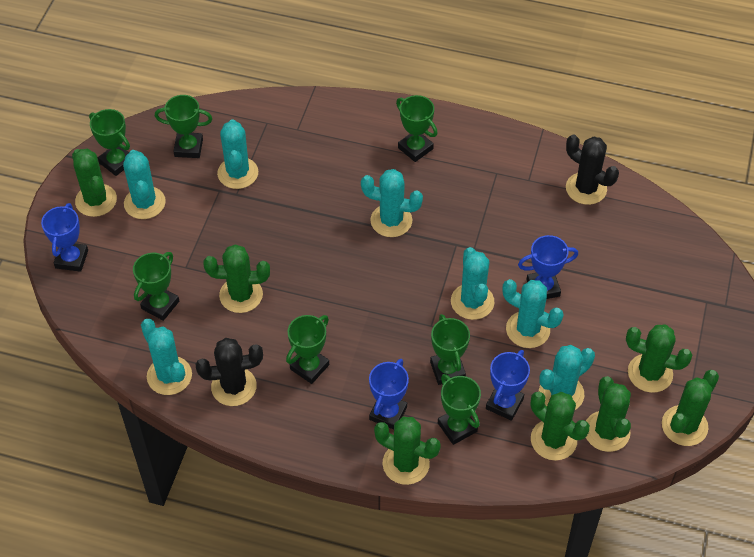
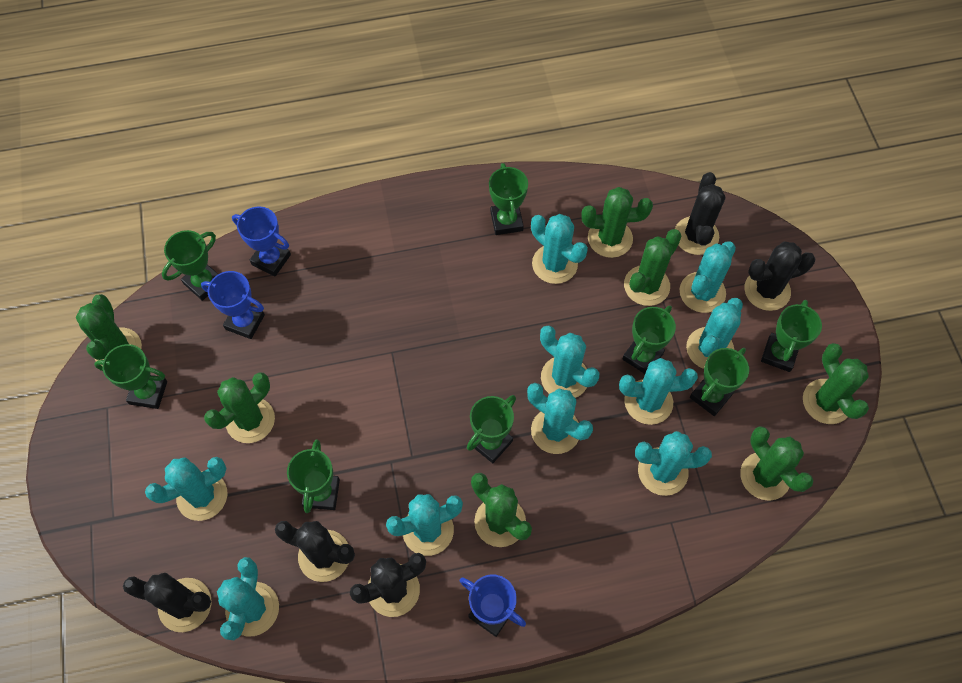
black cactus: [195,338,263,406] [566,134,619,205] = 2 -> [123,573,212,632] [275,521,355,582] [349,553,426,617] [675,172,726,255] [744,242,816,311] = 5
blue trophy: [41,203,88,272] [369,359,409,429] [486,350,530,421] [518,235,578,299] = 4 -> [201,271,265,339] [232,206,291,276] [460,574,526,637] = 3
green trophy: [89,109,130,176] [133,252,179,321] [155,95,212,158] [286,315,329,384] [396,95,438,162] [430,314,470,385] [438,374,481,445] = 7 -> [94,344,167,409] [162,230,218,301] [287,439,340,513] [467,395,516,463] [489,163,528,235] [622,305,676,374] [690,348,749,416] [761,300,822,372] = 8
turquoise cactus: [123,150,166,219] [141,319,192,395] [217,119,258,189] [361,169,423,237] [451,247,495,320] [502,279,564,348] [539,345,595,410] = 7 -> [145,457,227,521] [217,557,279,640] [386,494,463,556] [527,383,593,454] [531,214,588,284] [540,325,599,398] [619,358,698,425] [635,431,712,496] [679,242,736,313] [686,298,743,369] = 10

